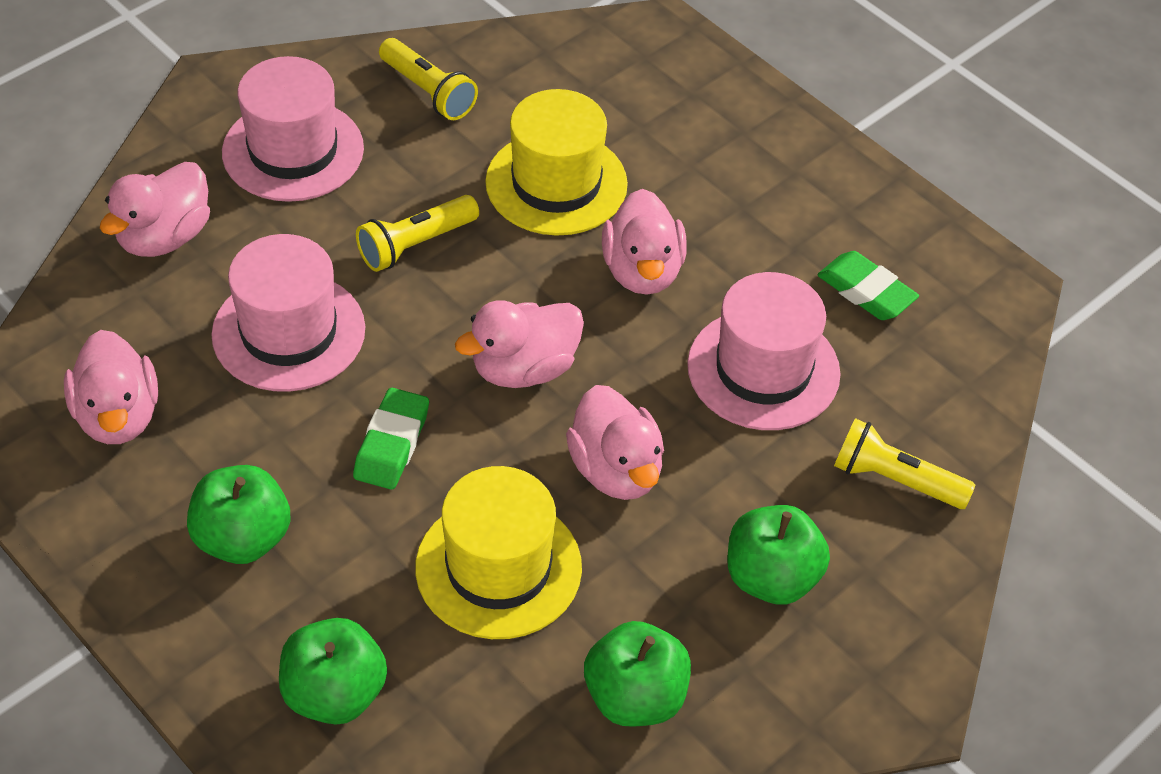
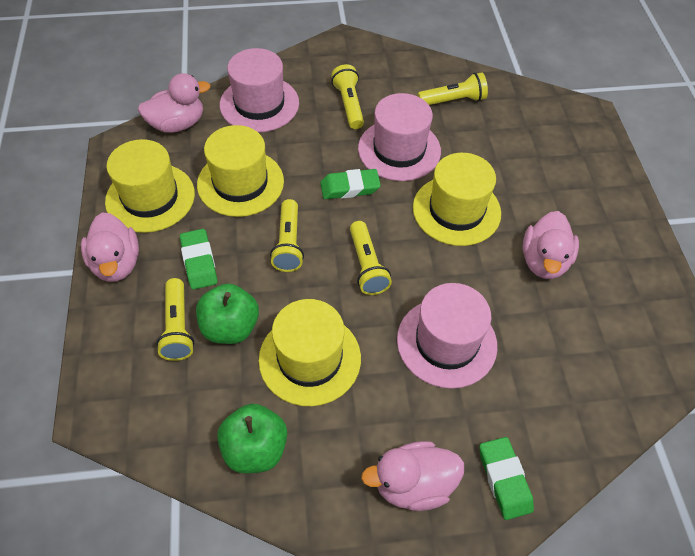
green apple: [187,465,290,564] [279,618,387,725] [584,621,691,727] [727,505,830,605] = 4 -> [196,284,259,344] [217,404,287,474] = 2
green eraser: [353,388,429,489] [817,251,919,320] = 2 -> [180,229,217,290] [320,169,381,199] [479,437,534,520] = 3
pink duck: [64,330,158,444] [100,162,210,257] [455,300,584,388] [566,385,664,500] [602,189,687,295] = 5 -> [81,212,139,282] [138,73,211,133] [361,441,464,511] [523,211,579,279] = 4
yellow flashlight: [356,195,479,272] [379,38,478,120] [834,418,975,509] = 3 -> [156,278,194,361] [270,199,304,272] [331,64,364,129] [350,221,392,295] [417,72,488,105] = 5
yellow hat: [415,466,582,639] [485,89,628,236] = 2 -> [105,139,195,233] [197,125,284,217] [259,299,361,406] [413,153,501,246] = 4

